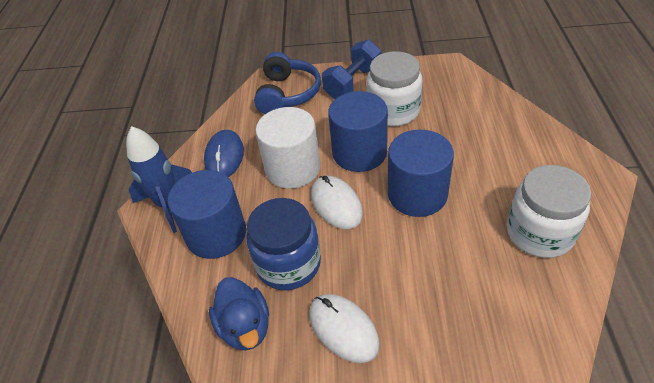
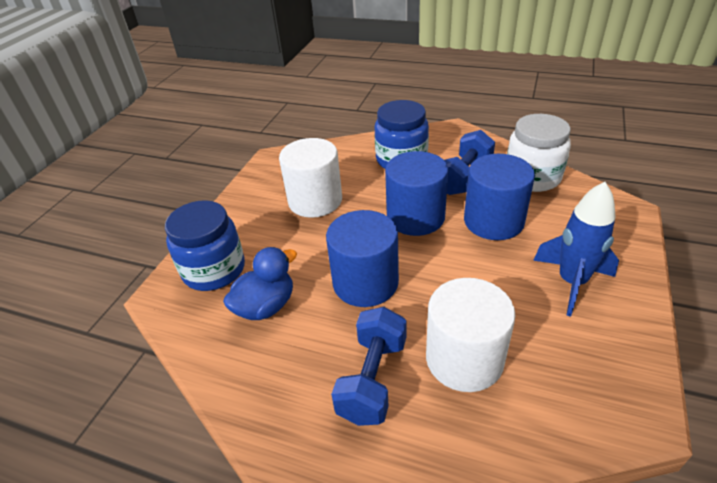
blue dumbbell: [322,40,381,99] = 1 -> [331,307,406,426] [444,130,495,195] = 2
blue headphones: [254,52,321,114] = 1 -> none = 0
blue jar: [247,198,321,290] = 1 -> [165,200,245,291] [375,100,429,169] = 2
blue mouse: [204,130,244,177] = 1 -> none = 0
white cylinder: [255,107,320,189] = 1 -> [279,138,342,218] [426,278,516,392] = 2
white jar: [367,51,422,126] [507,165,591,258] = 2 -> [507,114,571,192] = 1
white mouse: [309,294,380,363] [311,176,363,229] = 2 -> none = 0

